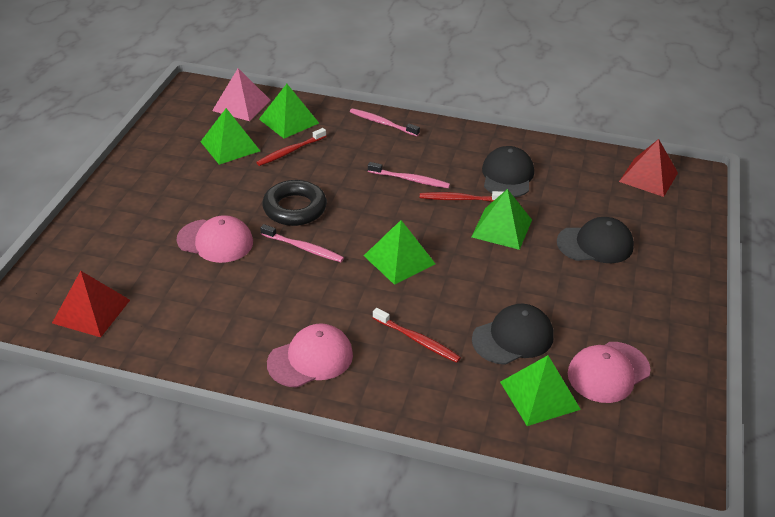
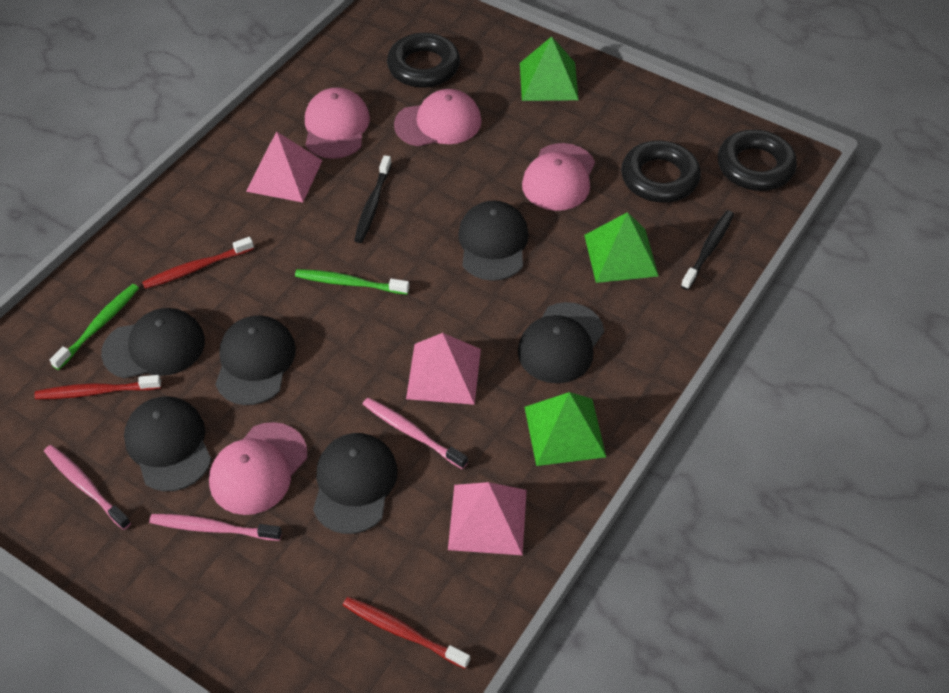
black cap: [472,304,554,365] [482,146,534,197] [557,217,634,263] = 3 -> [101,308,205,379] [124,396,212,491] [215,316,296,405] [313,433,398,534] [458,201,529,281] [518,302,604,383] = 6
black ring: [262,180,327,226] = 1 -> [387,33,460,88] [621,141,701,203] [718,130,797,191] = 3
black toothbrush: none = 0 -> [354,155,392,243] [681,210,734,290] = 2
green pyramid: [200,108,260,165] [259,84,319,138] [364,220,435,285] [471,189,532,250] [500,355,581,426] = 5 -> [520,36,579,101] [525,392,606,466] [584,212,659,283] = 3
green toothbrush: none = 0 -> [50,284,139,370] [295,269,409,295] = 2
pink cap: [177,215,253,263] [267,324,353,388] [568,342,651,403] = 3 -> [209,422,307,515] [305,87,370,159] [394,89,482,146] [522,143,595,211] = 4
pink pyramid: [212,68,270,121] = 1 -> [246,132,323,202] [406,333,481,405] [448,482,527,555] = 3
red pyramid: [52,271,130,337] [619,139,678,197] = 2 -> none = 0

